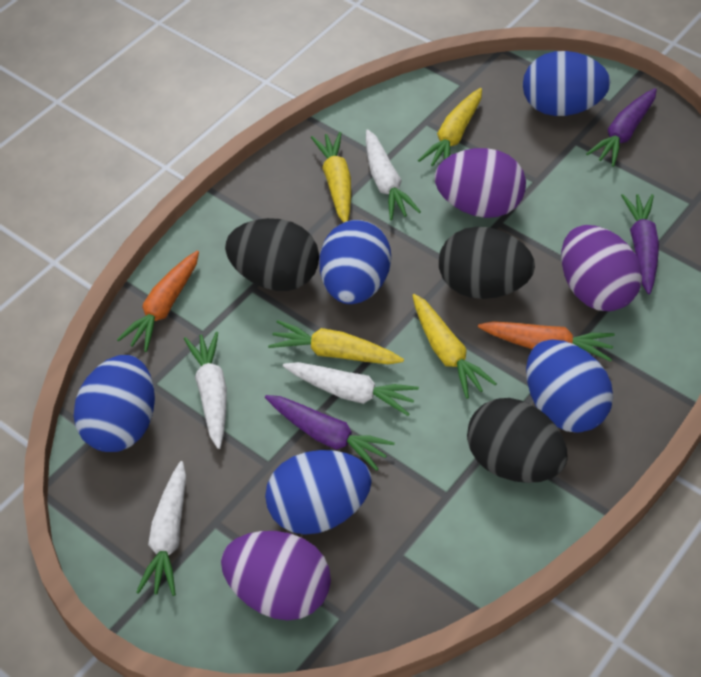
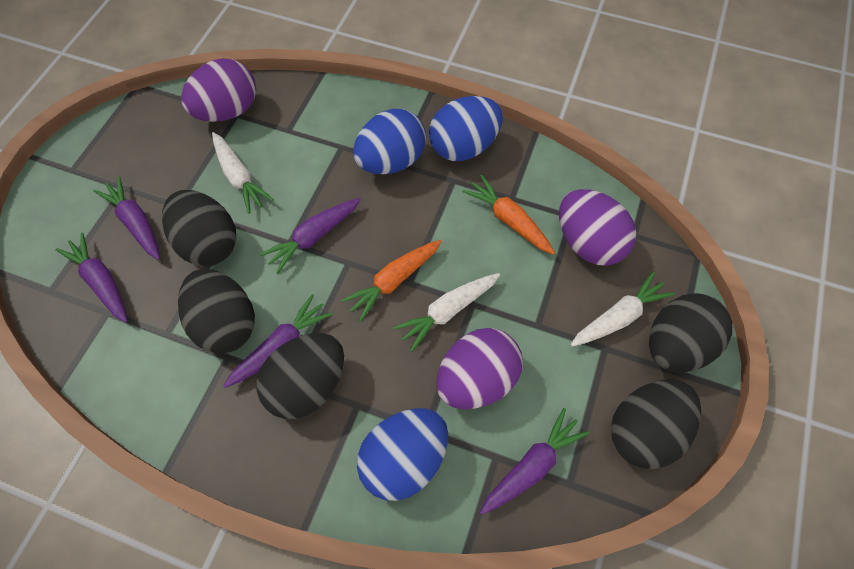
black egg: [225,218,319,291] [439,227,535,299] [467,398,567,483] = 3 -> [162,190,236,266] [178,269,255,354] [257,333,344,419] [611,380,701,469] [649,293,732,373] = 5
blue egg: [74,355,155,452] [265,450,372,535] [320,220,391,304] [523,51,610,116] [526,339,613,433] = 5 -> [353,109,426,174] [357,408,448,501] [429,96,503,161] = 3
purple carrot: [265,395,395,471] [586,88,657,167] [621,194,659,294] = 3 -> [56,233,128,323] [94,176,160,260] [223,294,333,388] [260,198,361,274] [480,408,590,515] = 5
white carrot: [136,461,186,596] [184,332,227,449] [283,362,419,416] [366,129,421,220] = 4 -> [212,132,274,214] [393,273,500,352] [570,271,675,347] = 3
yellow carrot: [268,320,404,364] [311,132,351,223] [412,294,497,399] [418,88,482,166] = 4 -> none = 0

